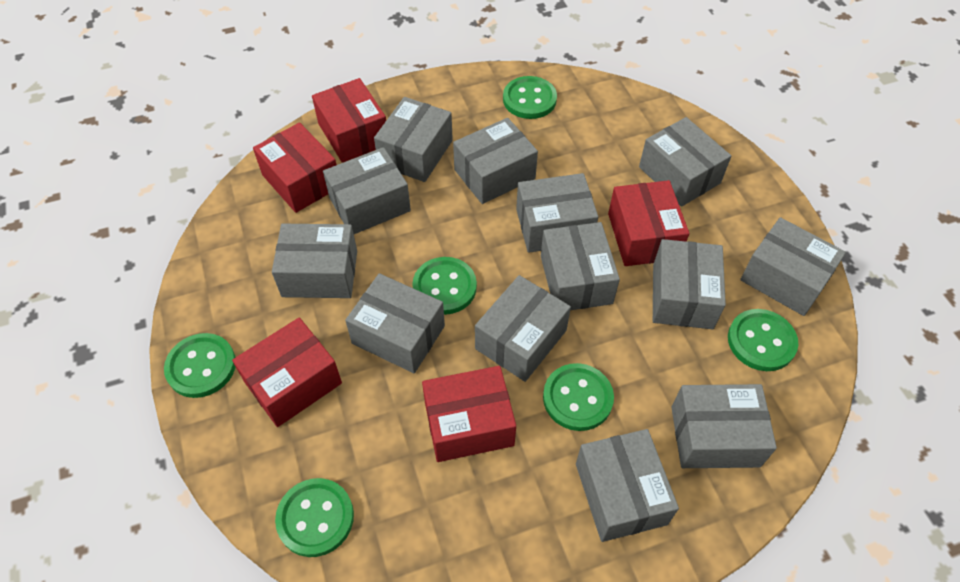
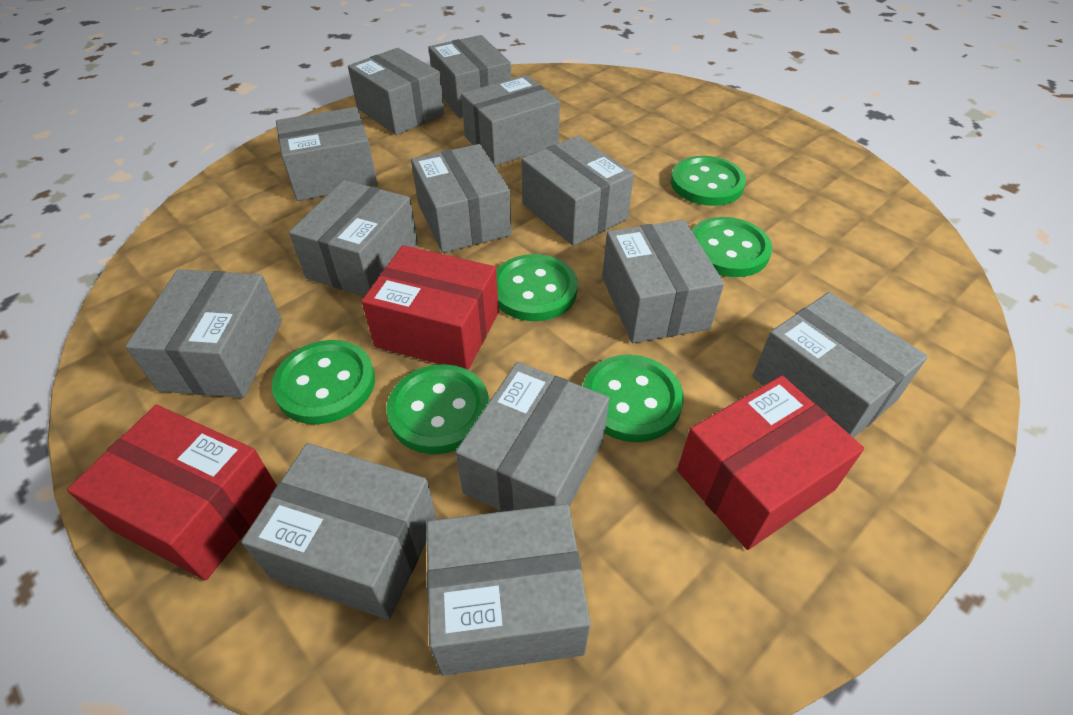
red box: [232,317,342,427] [253,122,337,213] [312,78,386,163] [422,366,516,462] [608,180,689,266] = 5 -> [67,405,277,580] [361,245,499,370] [677,376,864,550] = 3

